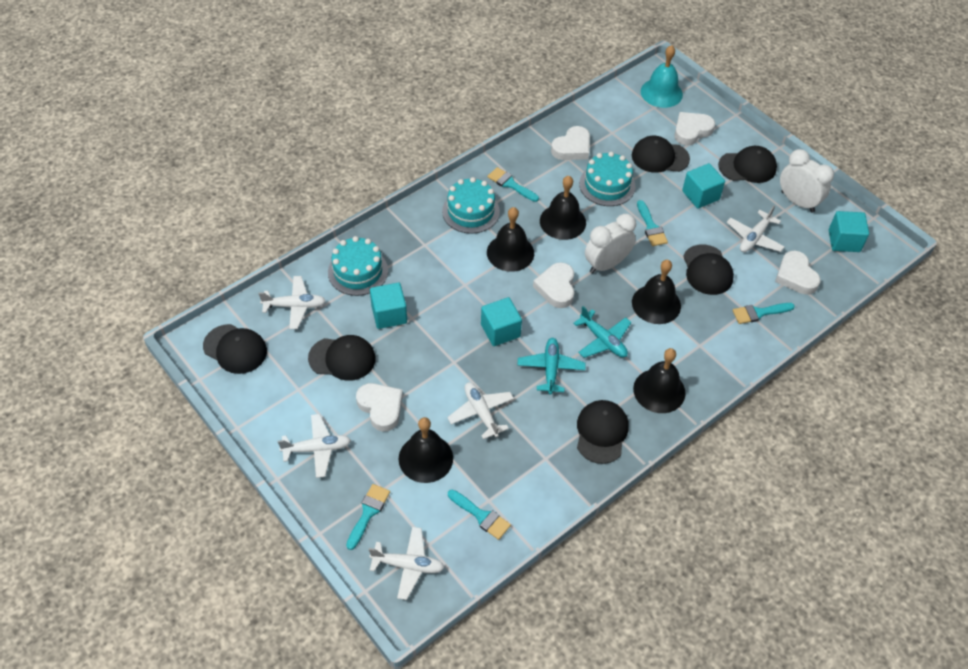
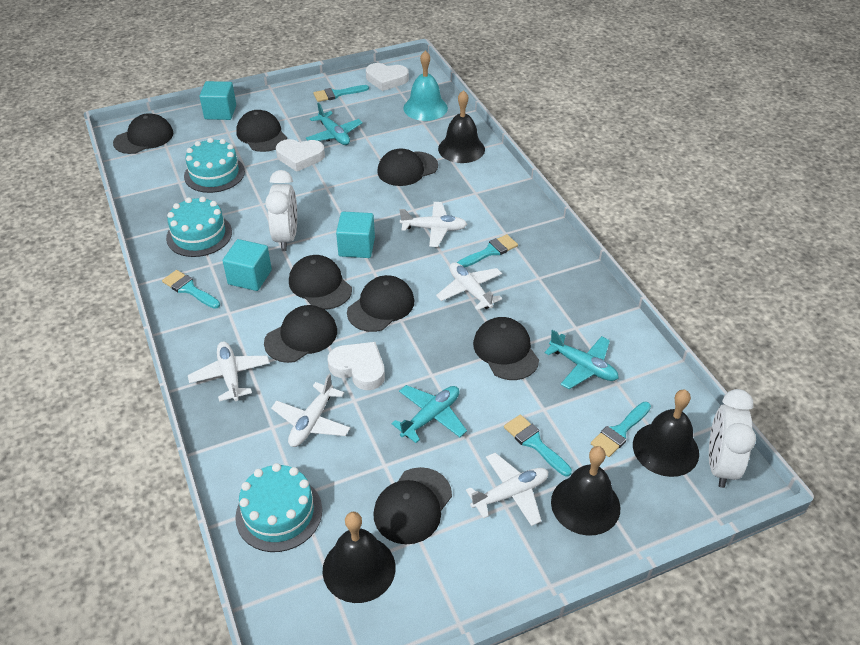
black bell: [399,417,453,483] [487,207,534,272] [540,176,586,240] [632,260,681,324] [633,348,685,413] = 5 -> [323,512,396,603] [438,90,485,163] [551,446,620,536] [633,389,699,477] = 4
black cap: [203,324,267,374] [308,335,376,381] [577,400,629,464] [632,136,690,173] [683,244,734,295] [718,146,777,183] = 6 -> [113,113,173,154] [236,110,287,152] [264,305,337,363] [289,255,352,310] [347,275,414,332] [373,467,452,544] [377,148,438,186] [473,317,539,380] = 8
turquoise cube: [370,283,407,329] [481,297,522,346] [682,163,725,208] [829,211,869,252] = 4 -> [199,81,236,120] [223,239,272,291] [336,212,375,258] = 3
turquoise plane: [517,338,586,395] [573,306,632,358] = 2 -> [306,103,363,145] [392,385,467,443] [545,330,619,389] = 3
white heart: [356,383,403,431] [533,262,574,308] [551,126,590,160] [674,112,715,145] [775,251,821,295] = 5 -> [276,139,325,172] [327,342,385,390] [366,63,409,91] = 3

